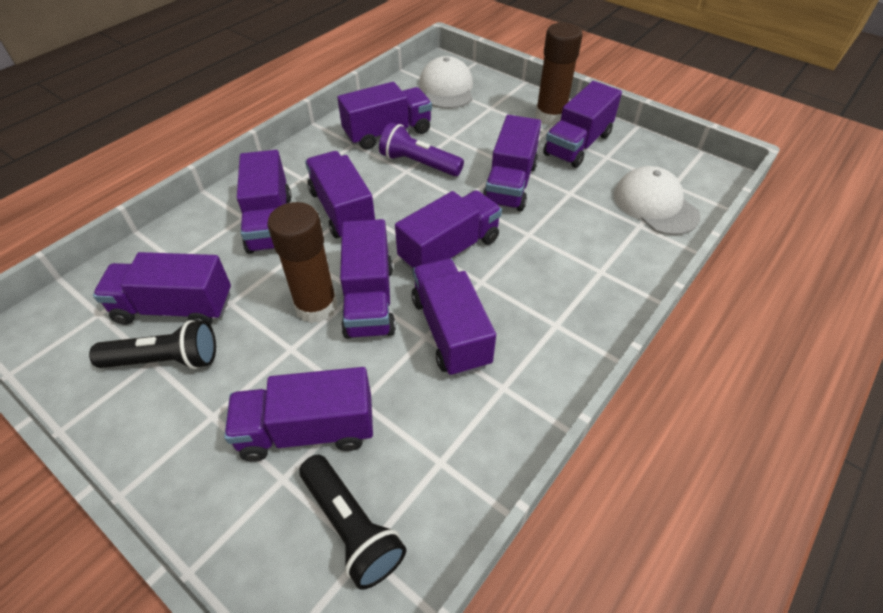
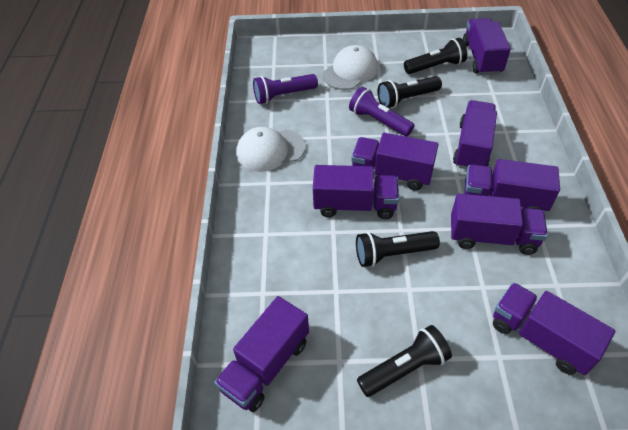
black flashlight: [89,320,216,369] [299,455,406,590] = 2 -> [356,231,440,267] [357,325,452,397] [378,76,442,108] [404,38,467,74] = 4
brown glue stick: [267,202,338,323] [535,23,583,126] = 2 -> none = 0
purple flashlight: [379,122,464,176] = 1 -> [253,74,318,104] [349,87,415,136] = 2
purple truck: [93,252,231,325] [224,367,373,462] [237,150,291,254] [305,151,375,238] [337,82,432,150] [340,219,396,339] [395,190,502,271] [412,259,496,377] [483,115,541,211] [543,81,622,168] = 10 -> [214,296,309,412] [313,165,399,219] [351,133,438,191] [451,194,548,255] [453,100,497,169] [463,18,511,75] [464,159,560,211] [493,282,615,375] = 8

